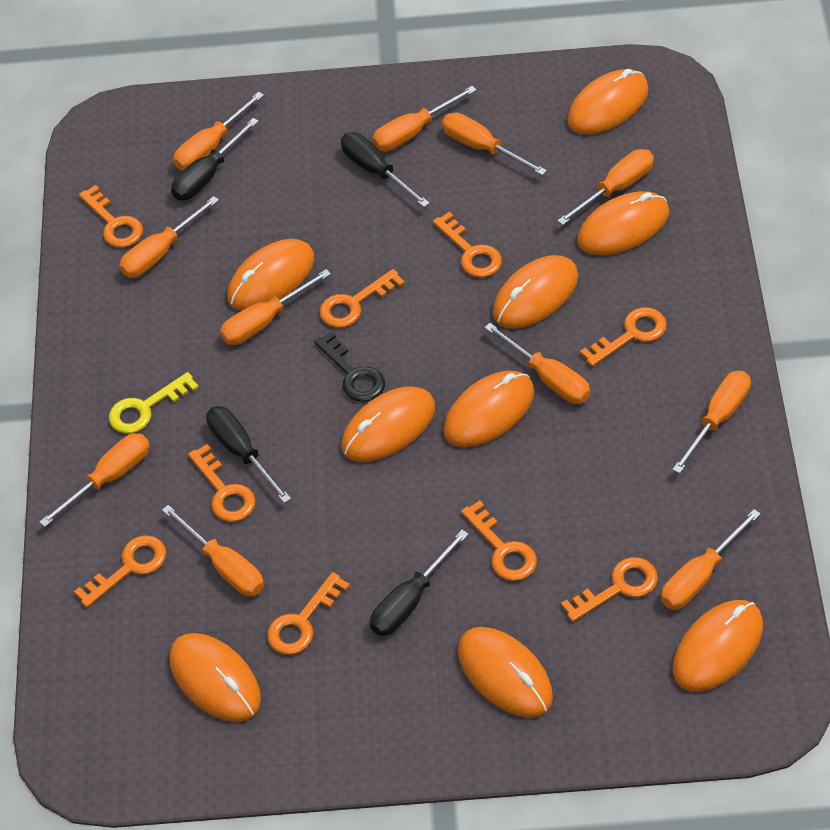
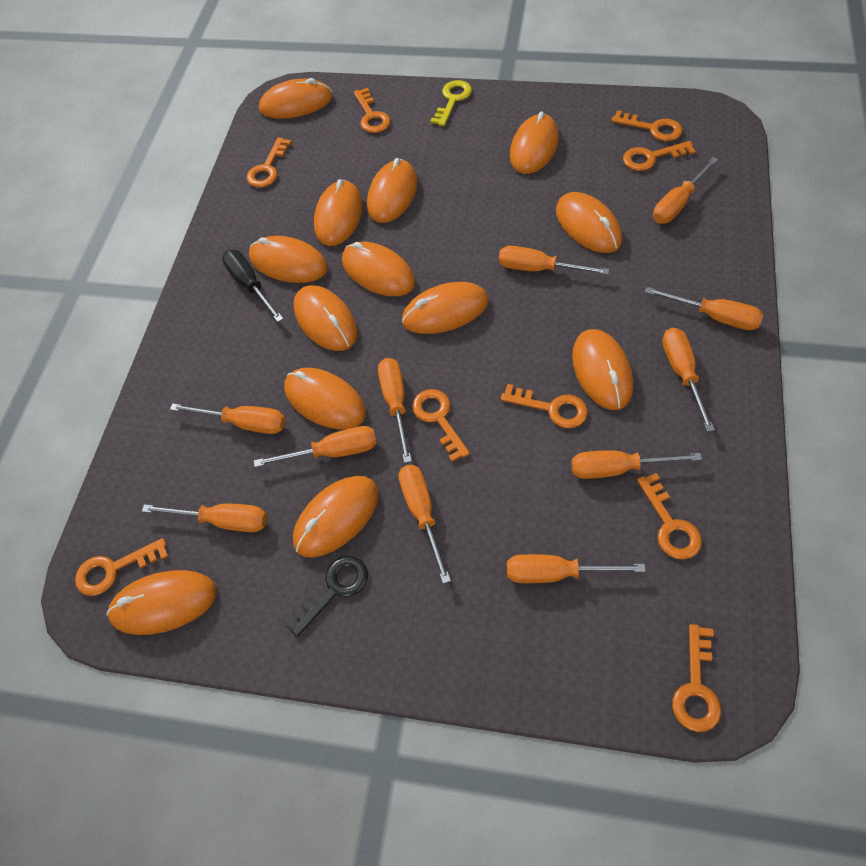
black screwdriver: [171,118,259,200] [206,406,291,503] [341,132,430,207] [370,530,469,636] = 4 -> [222,250,283,322] = 1
orange mouse: [170,633,261,722] [227,239,315,310] [341,386,435,462] [443,370,534,447] [458,627,553,718] [493,255,578,328] [567,69,649,134] [577,191,669,255] [673,600,763,692] = 9 -> [106,570,217,635] [249,236,328,283] [259,78,333,119] [284,368,366,429] [293,476,379,558] [294,285,357,351] [314,179,363,246] [342,242,415,296] [367,158,417,223] [402,282,489,334] [510,112,559,174] [556,192,622,253] [572,329,633,410] = 13

